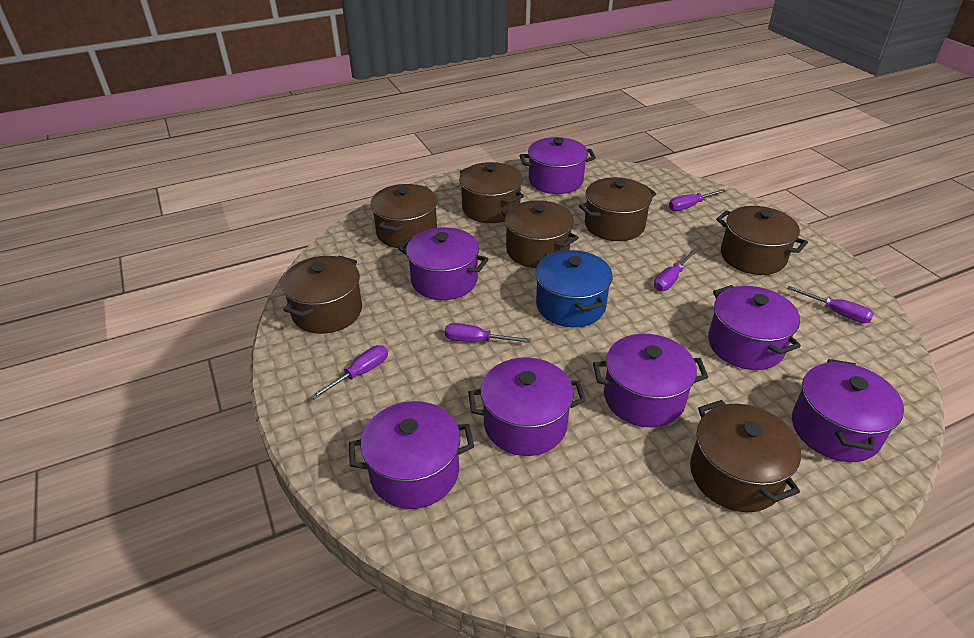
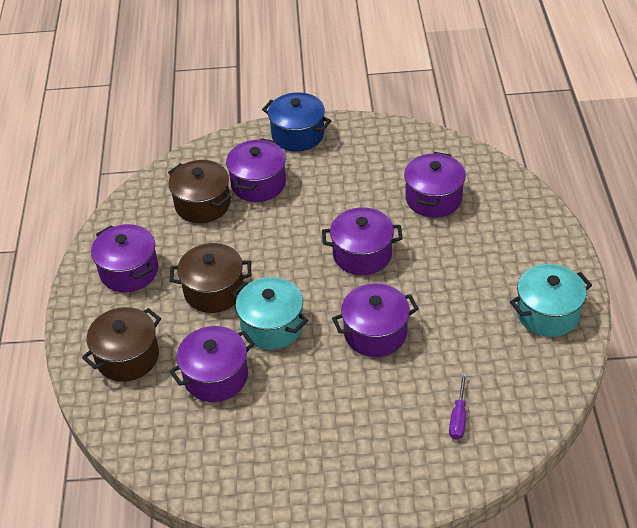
brown pot: [281,256,362,334] [370,184,437,249] [459,162,524,223] [502,200,579,268] [579,177,656,241] [690,400,801,512] [716,206,808,275] = 7 -> [82,307,161,382] [168,160,232,223] [170,243,251,313] = 3
purple pot: [349,401,474,509] [398,227,488,300] [468,357,586,456] [520,137,596,194] [593,334,708,427] [708,285,801,370] [792,359,904,462] = 7 -> [91,224,158,292] [169,326,255,402] [226,138,286,202] [322,207,403,275] [332,283,419,357] [404,152,466,218] = 6
purple screwdriver: [311,345,388,400] [445,323,531,343] [654,250,697,291] [669,189,726,211] [787,286,874,323] = 5 -> [449,373,467,440] = 1
turquoise pot: none = 0 -> [232,277,308,350] [510,264,592,337] = 2

